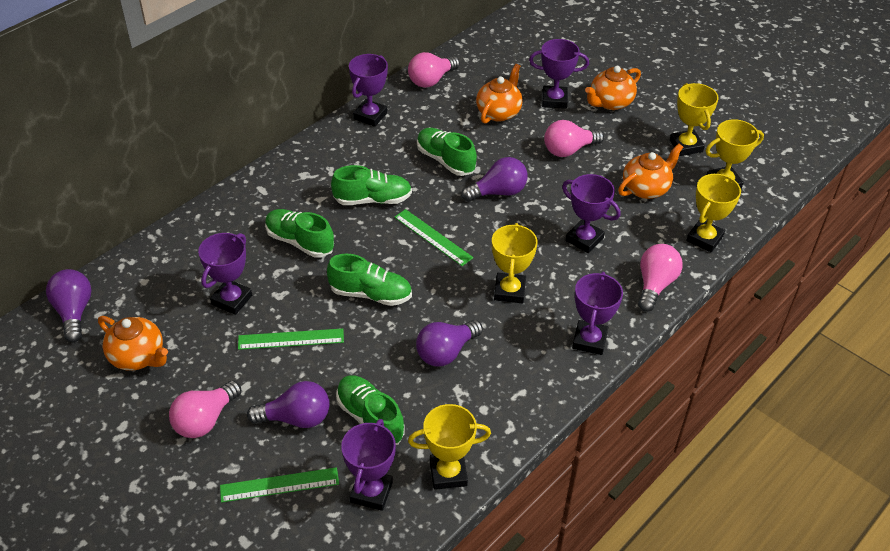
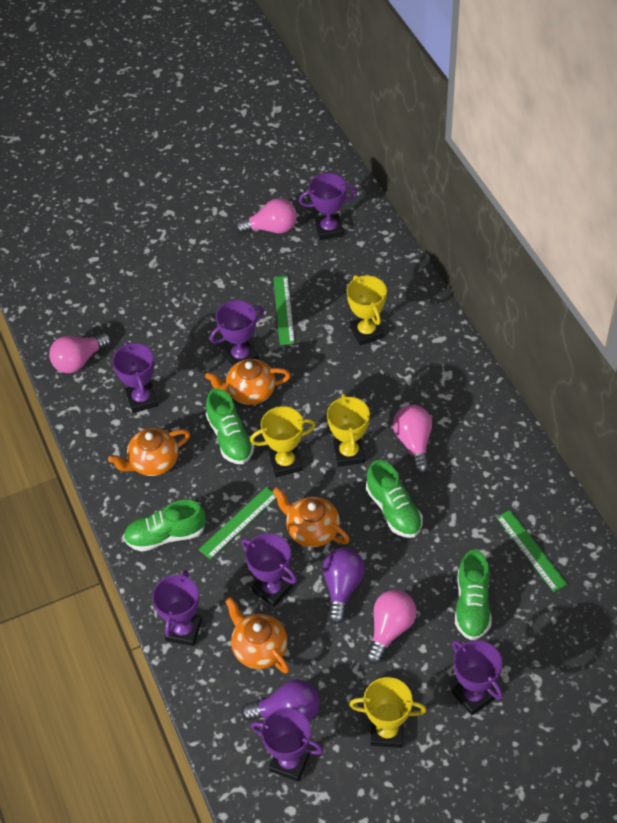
green shoe: [265,209,334,258] [327,254,412,306] [331,165,412,205] [336,375,405,445] [417,128,477,176] = 5 -> [123,500,206,552] [206,388,254,464] [366,460,423,538] [455,550,492,640] = 4
purple light bulb: [46,269,91,342] [247,381,330,428] [416,320,483,366] [461,157,528,202] = 4 -> [241,679,320,721] [323,548,365,624] = 2
purple trophy: [198,233,252,315] [341,419,396,511] [349,54,388,127] [529,39,589,109] [562,174,620,253] [572,272,623,355] = 6 -> [112,342,158,413] [152,570,202,646] [210,300,264,366] [241,533,297,607] [251,708,324,782] [299,173,357,240] [452,640,503,716] = 7
yellow trophy: [408,404,491,490] [492,223,538,303] [670,83,719,156] [686,174,741,252] [706,119,764,189] = 5 -> [250,406,316,477] [327,394,370,467] [347,275,387,346] [349,677,427,748] = 4

